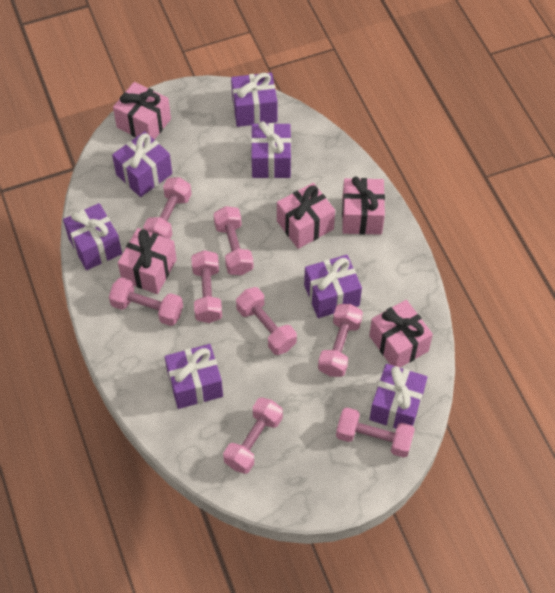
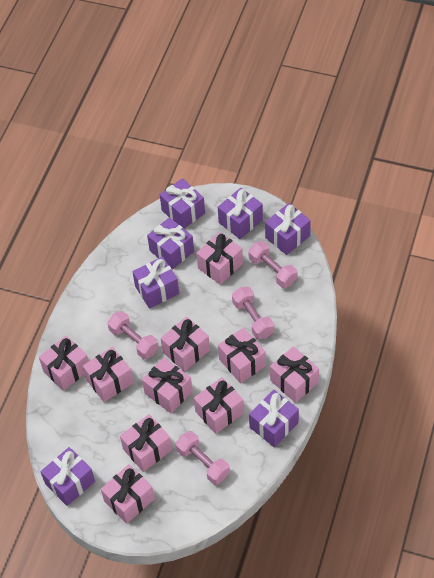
pink dumbbell: [109,277,183,326] [143,177,192,239] [191,250,222,323] [214,206,254,276] [223,397,283,474] [236,287,297,355] [318,304,363,377] [336,407,415,458] = 8 -> [107,311,159,359] [175,431,230,485] [232,287,274,339] [248,241,297,288] = 4
pink gift: [113,82,171,140] [118,228,177,294] [277,183,335,249] [342,177,385,235] [369,300,433,368] = 5 -> [39,335,89,391] [83,347,134,402] [101,464,155,524] [120,414,172,472] [142,358,193,413] [161,317,210,372] [194,377,244,434] [196,232,243,285] [218,328,266,383] [270,346,319,403] = 10

